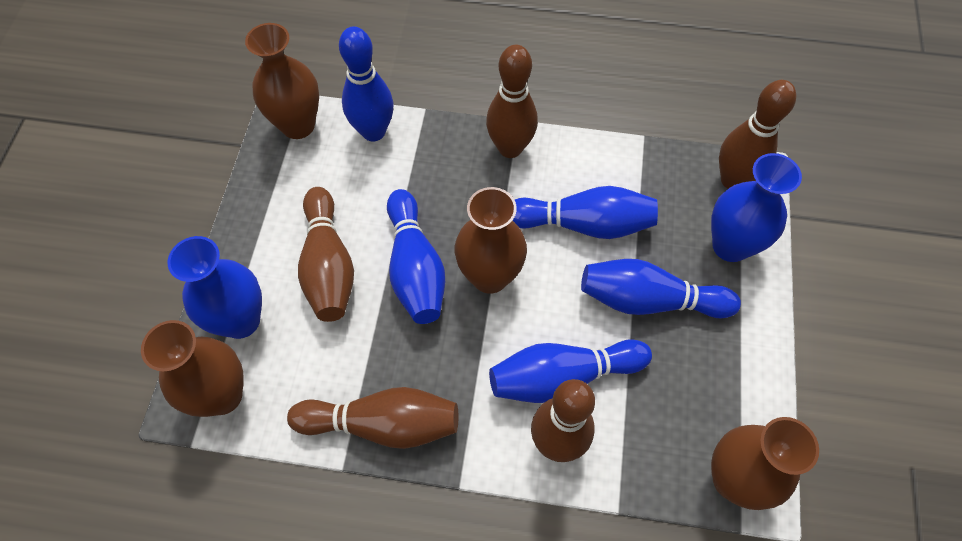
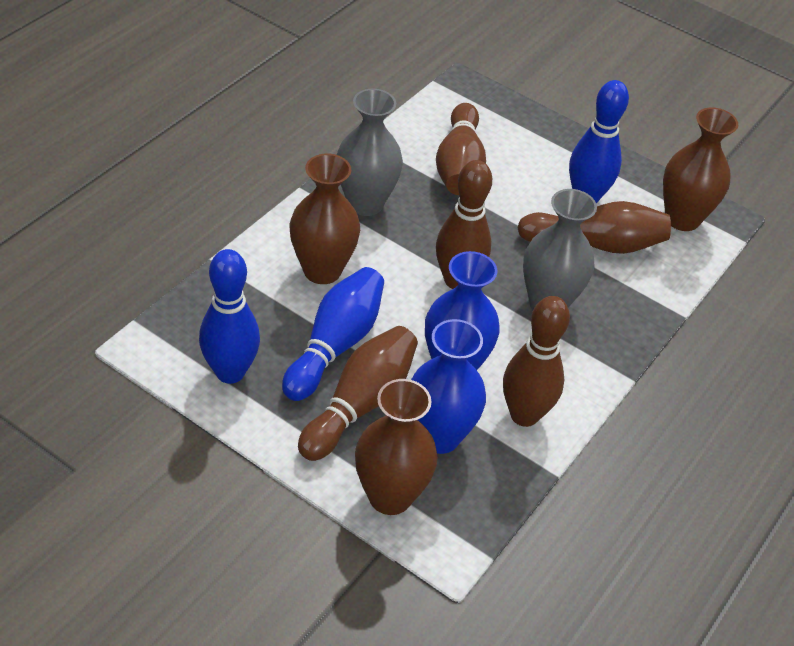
blue bowling pin: [339,26,393,142] [387,189,445,324] [489,339,652,403] [512,186,658,239] [581,259,741,318] = 5 -> [199,249,260,384] [282,267,384,401] [569,80,629,204] = 3
brown vase: [141,320,244,417] [245,23,319,139] [455,187,527,294] [711,417,819,510] = 4 -> [290,154,360,284] [355,379,438,515] [663,107,738,231] = 3
grey vase: none = 0 -> [337,89,403,216] [523,189,597,310] = 2

